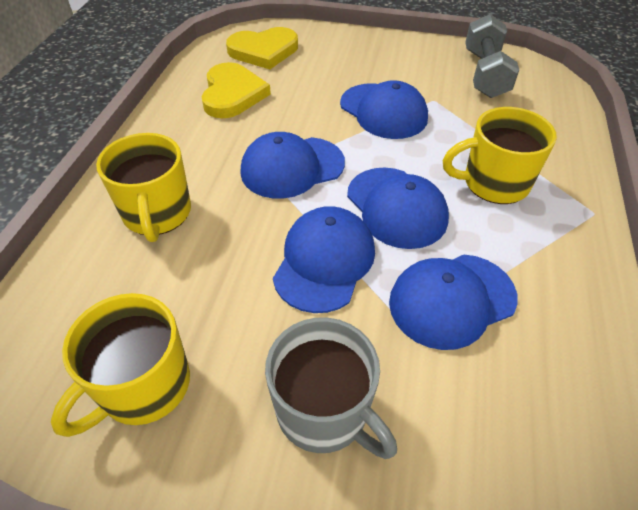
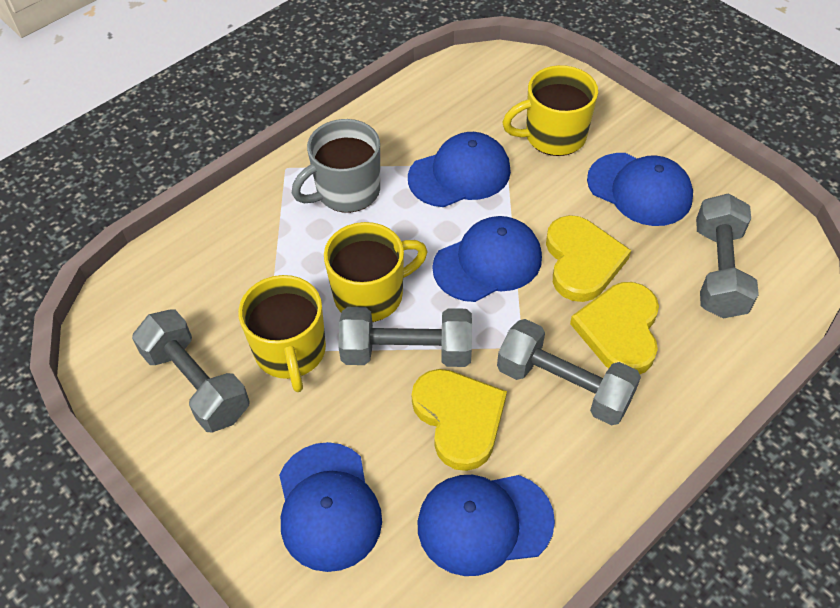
grey dumbbell: [465,14,519,98] = 1 -> [132,310,249,433] [338,307,472,367] [497,319,641,426] [696,193,759,318] = 4
yellow heart: [202,62,271,118] [226,27,298,69] = 2 -> [412,369,507,471] [546,215,631,302] [570,282,659,374] = 3

